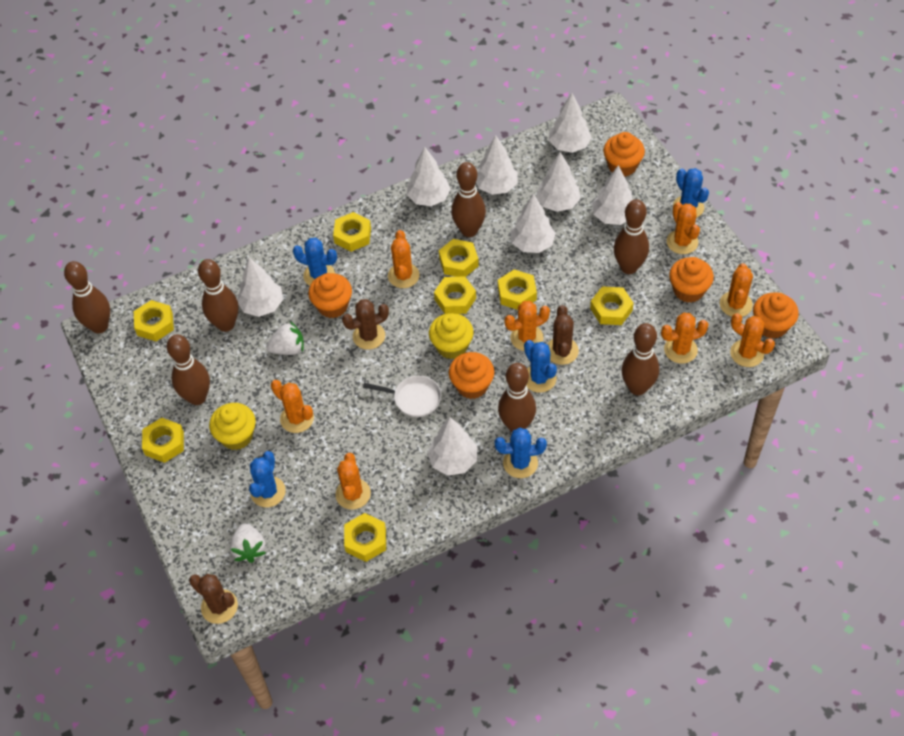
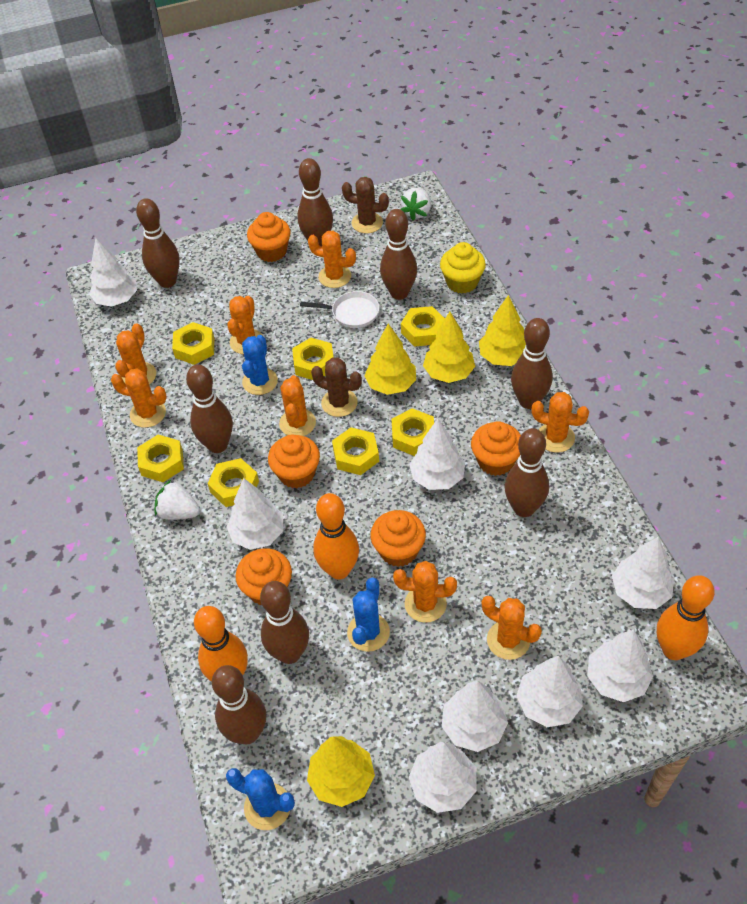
blue cactus: [249,451,286,507] [293,238,337,286] [495,428,547,478] [524,340,557,393] [673,168,709,218] = 5 -> [226,768,295,830] [242,335,278,395] [347,577,390,652] = 3
brown bowling pin: [64,261,110,333] [167,335,210,405] [198,259,238,332] [451,162,486,237] [498,363,536,432] [614,199,649,274] [621,323,659,395] = 7 -> [136,198,180,288] [186,365,233,453] [212,665,266,745] [260,581,309,664] [297,158,333,246] [380,209,417,300] [504,428,549,517] [511,318,552,409] = 8
brown cactus: [189,574,238,624] [342,299,389,350] [547,305,579,365] = 3 -> [311,357,362,417] [342,177,389,233] = 2
orange bowling pin: none = 0 -> [194,606,248,682] [313,493,359,579] [657,575,715,660] = 3
yellow cupcake: [209,403,256,450] [429,313,474,359] = 2 -> [440,242,486,293] = 1
yellow nut: [134,300,174,341] [142,418,184,463] [333,212,371,252] [344,513,386,562] [434,276,476,314] [439,239,479,277] [498,269,537,310] [590,286,634,325] = 8 -> [137,435,184,482] [172,322,214,365] [207,458,259,507] [292,338,334,380] [332,428,379,475] [392,408,434,456] [401,306,445,347] = 7
yellow tree: none = 0 -> [307,736,375,807] [364,324,416,395] [423,312,475,383] [479,295,526,366] = 4

